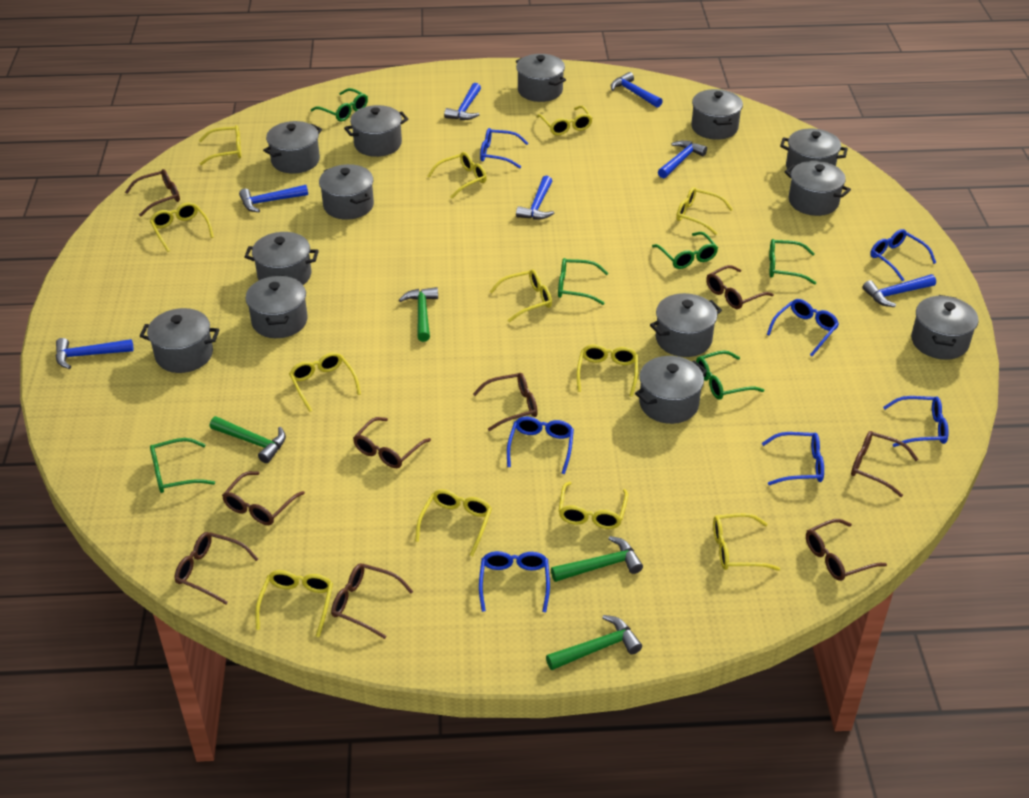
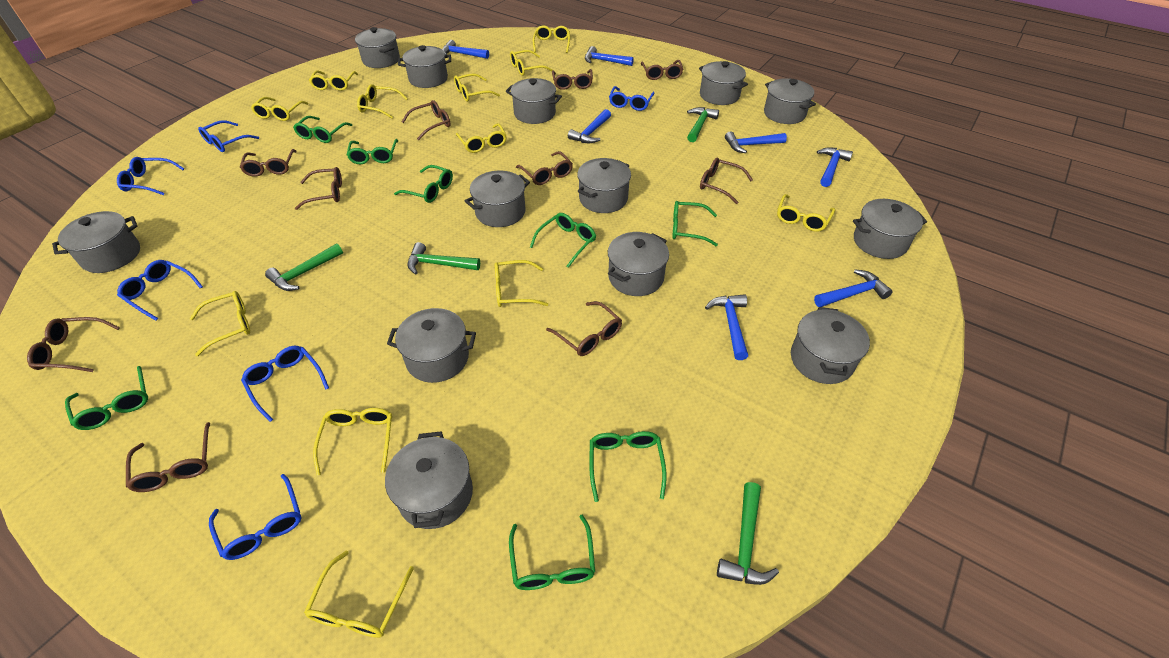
blue glasses: [479,551,550,612] [480,128,529,168] [507,417,574,474] [762,432,824,485] [767,299,839,356] [870,229,936,282] [883,396,949,447] = 7 -> [117,157,184,195] [117,260,203,321] [198,120,259,152] [209,474,302,560] [241,346,329,422] [609,86,654,111] = 6
brown glasses: [125,169,180,217] [175,532,258,604] [222,471,305,525] [331,563,413,639] [353,417,431,468] [473,373,538,431] [706,265,774,309] [806,519,887,581] [851,431,918,497] = 9 -> [27,317,120,372] [126,422,210,492] [240,149,297,177] [295,167,342,210] [402,100,451,140] [516,151,573,185] [546,301,622,356] [552,69,593,90] [641,60,683,80] [700,158,753,204] = 10
green glasses: [150,438,215,493] [311,88,368,121] [558,258,608,305] [652,232,718,269] [696,351,764,400] [769,239,816,285] = 6 -> [65,366,148,430] [293,116,352,143] [347,139,398,164] [394,165,453,203] [509,515,595,590] [530,213,596,268] [589,431,666,502] [672,201,718,246] = 8

